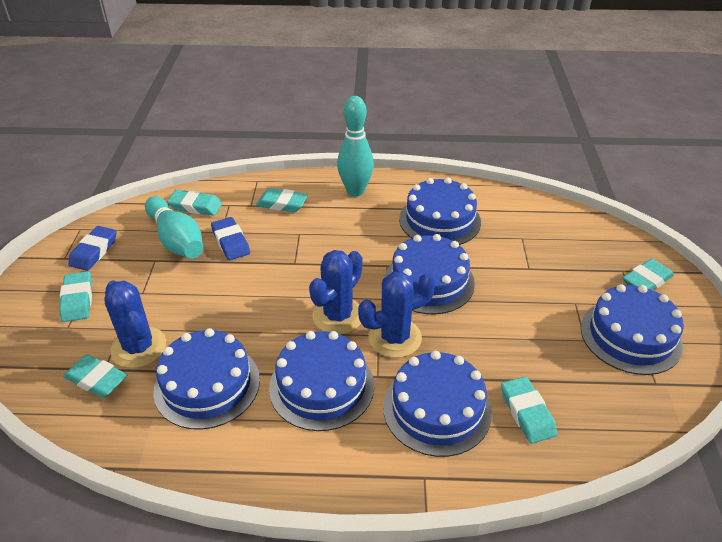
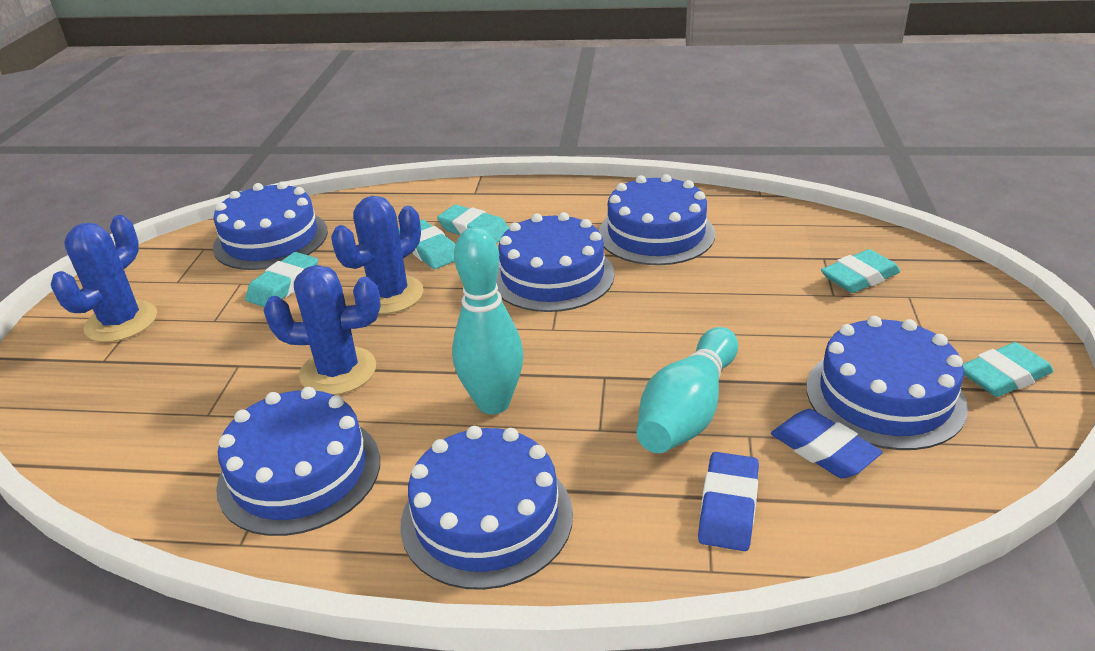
turquoise eraser: [59,271,92,322] [63,354,127,398] [167,190,222,216] [256,188,308,212] [501,376,557,444] [623,259,674,290] = 6 -> [245,252,318,307] [398,220,455,269] [437,205,509,244] [821,249,900,293] [963,342,1054,397] = 5

